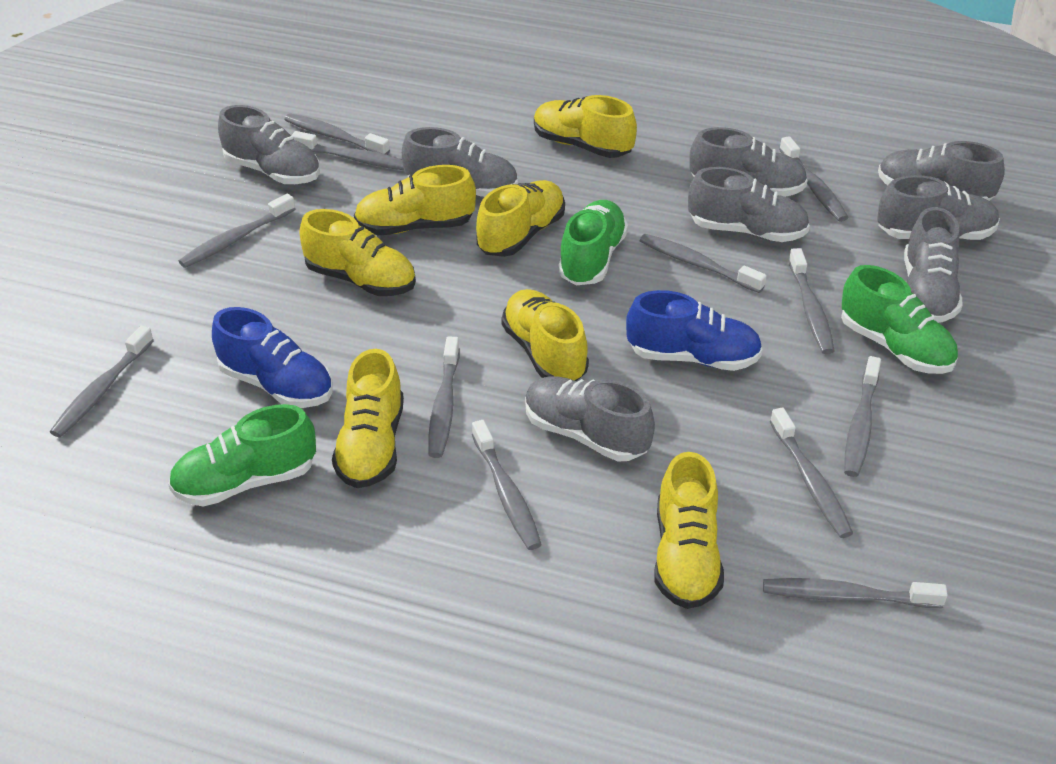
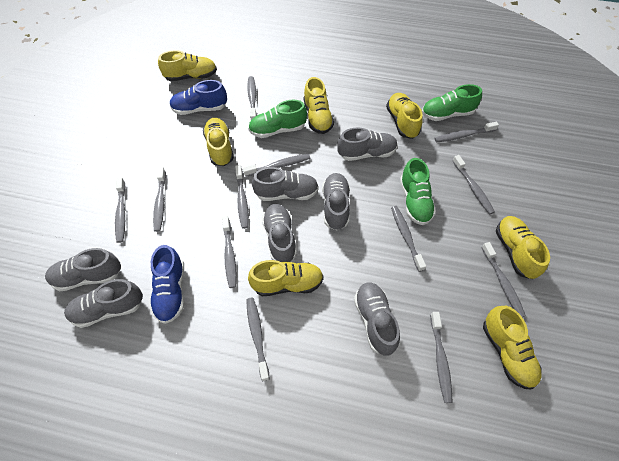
grey shoe: [218,105,320,184] [402,127,518,197] [525,376,655,462] [688,167,810,242] [689,127,808,197] [877,175,1000,240] [878,141,1005,201] [904,207,963,323] = 8 -> [45,248,121,292] [64,279,143,328] [252,167,319,201] [262,204,297,262] [322,173,350,230] [337,128,398,161] [354,282,400,356] = 7

